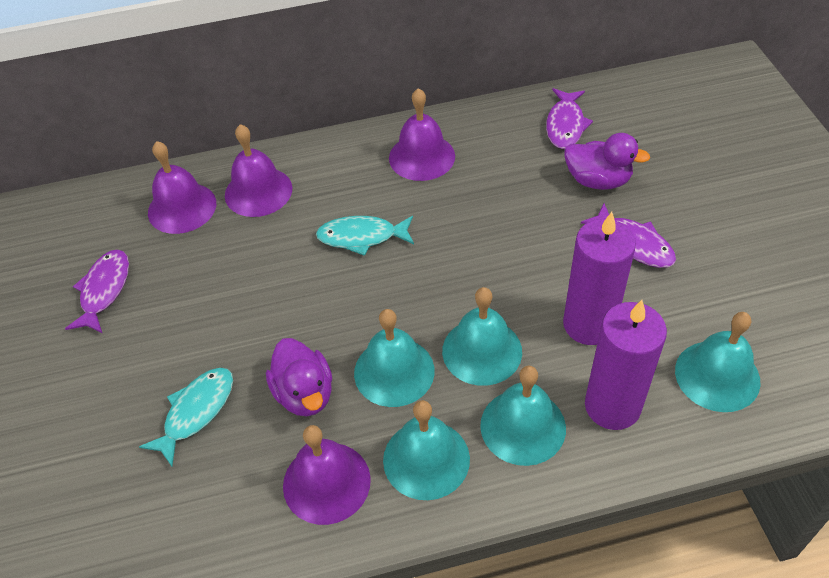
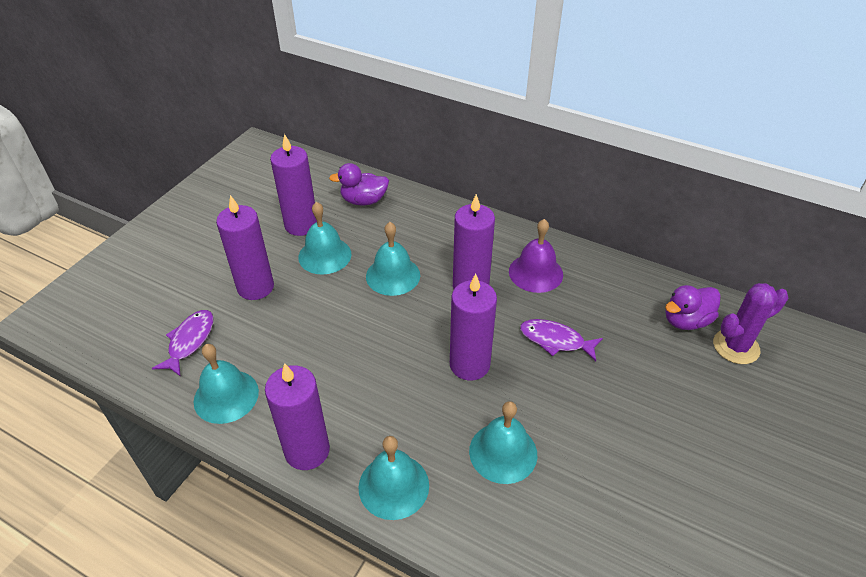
purple bell: [148,141,216,234] [225,124,292,217] [283,425,371,525] [389,88,455,181] = 4 -> [509,219,563,293] = 1
purple cactus: none = 0 -> [713,283,788,364] = 1
purple candle: [563,212,636,345] [585,300,667,430] = 2 -> [216,195,274,300] [265,363,330,470] [270,134,317,236] [450,274,497,381] [453,194,495,289] = 5
purple fish: [65,250,129,333] [546,88,593,149] [581,203,676,268] = 3 -> [152,310,213,377] [520,319,603,361] = 2
turquoise fish: [139,368,233,466] [316,216,414,256] = 2 -> none = 0

